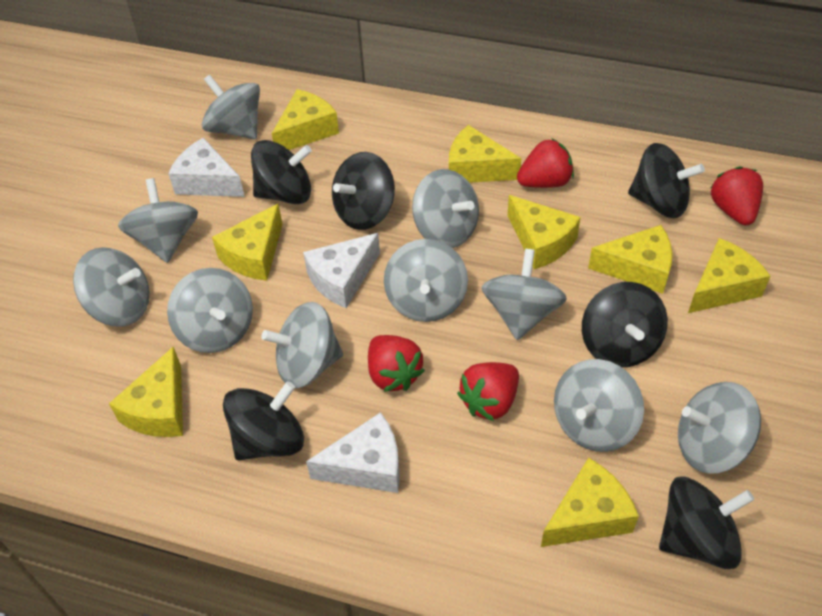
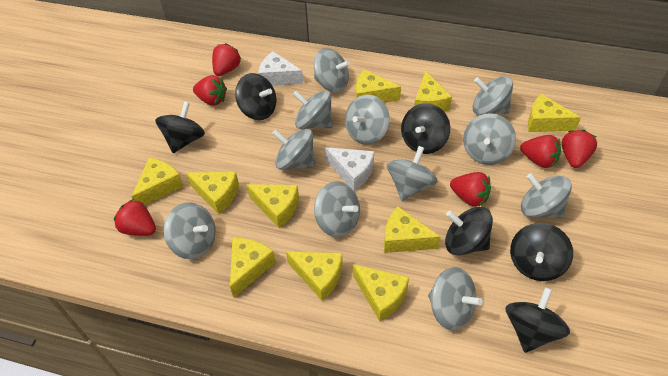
grey spinning top: [73,247,150,326] [118,178,198,263] [167,268,253,353] [202,75,260,139] [262,302,343,388] [384,239,468,322] [412,169,479,248] [482,249,567,340] [554,359,644,452] [678,382,761,474] = 10 -> [163,202,216,259] [272,129,315,170] [293,91,333,129] [314,48,350,93] [314,181,360,237] [345,95,390,145] [387,146,438,201] [428,267,483,331] [463,113,516,165] [473,76,513,115] [521,173,572,219] = 11
red strawberry: [368,335,425,392] [457,362,519,421] [517,139,574,188] [711,166,763,226] = 4 -> [114,199,156,236] [193,75,227,106] [212,43,241,76] [450,172,491,207] [520,135,561,168] [561,130,597,168] = 6
white cheese: [168,138,245,197] [303,233,380,308] [306,412,400,493] = 3 -> [258,51,303,86] [325,147,374,191] = 2
yellow cheese: [109,347,183,437] [212,204,283,281] [272,89,339,150] [449,125,521,183] [507,195,581,269] [541,457,639,547] [588,225,672,294] [688,238,770,313] = 8 -> [131,158,184,205] [186,172,239,214] [230,238,276,297] [246,184,299,228] [286,252,343,301] [353,264,409,321] [356,69,401,103] [384,207,441,253] [414,70,452,112] [528,94,581,132] = 10

